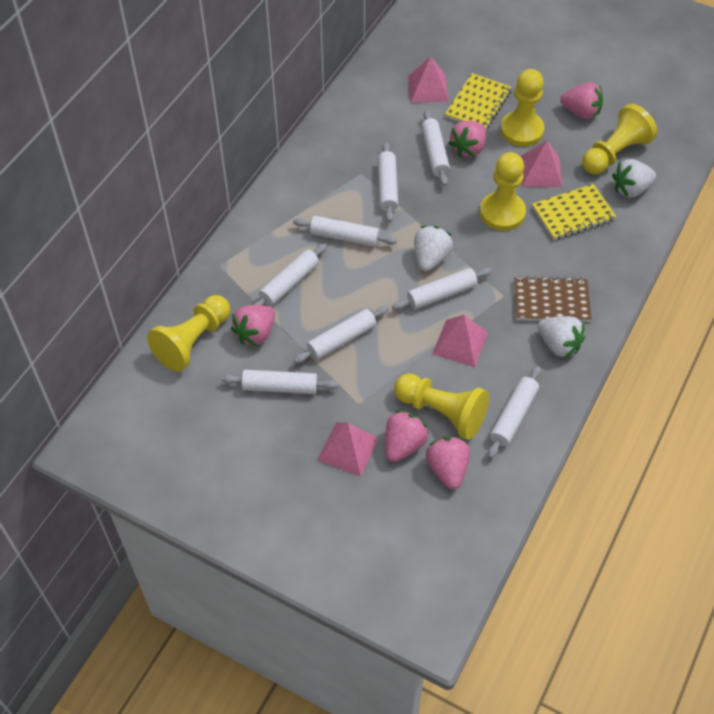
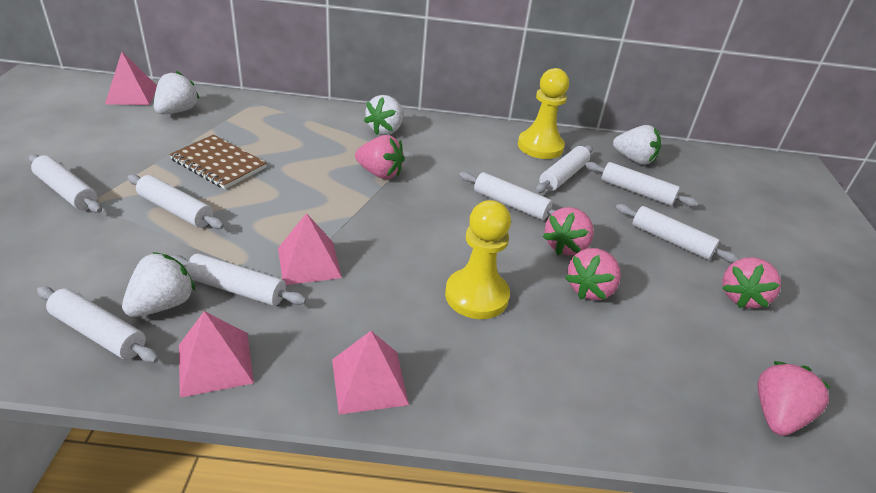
white strawberry: [414,226,453,271] [538,316,585,358] [612,159,656,197] = 3 -> [122,252,195,317] [154,71,200,114] [364,95,403,135] [613,125,661,165] = 4
yellow notebook: [445,73,512,129] [532,184,616,240] = 2 -> none = 0
yellow pawn: [147,295,230,372] [394,374,489,440] [480,152,526,231] [500,69,545,146] [582,104,657,174] = 5 -> [445,200,511,319] [518,68,569,159] = 2

